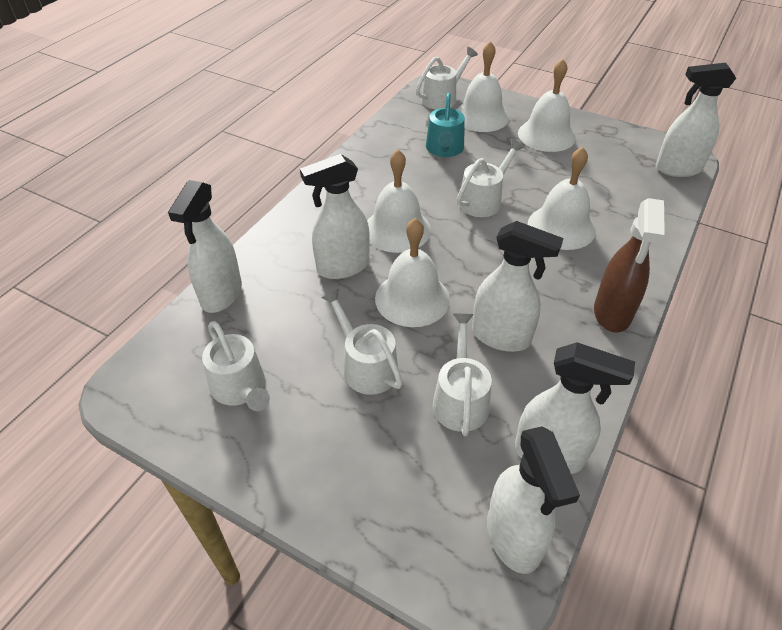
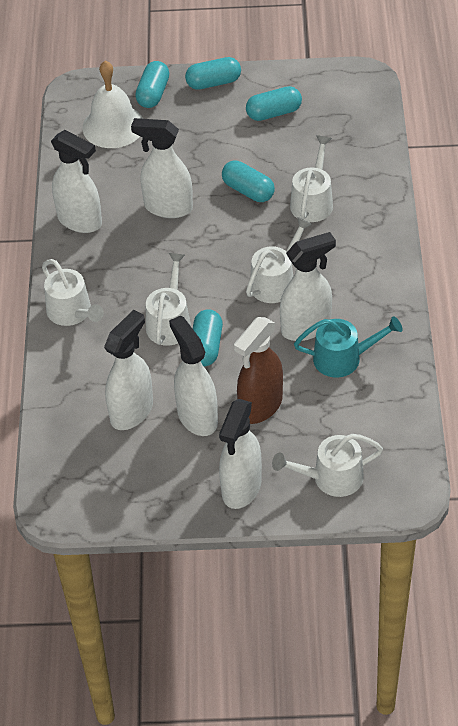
turquoise capsule: none = 0 -> [135,61,169,108] [185,57,241,90] [193,309,223,367] [222,160,275,202] [246,86,302,121] = 5
white bell: [367,150,431,253] [375,218,450,327] [457,41,509,132] [518,59,576,152] [528,147,596,250] = 5 -> [82,61,143,148] = 1

